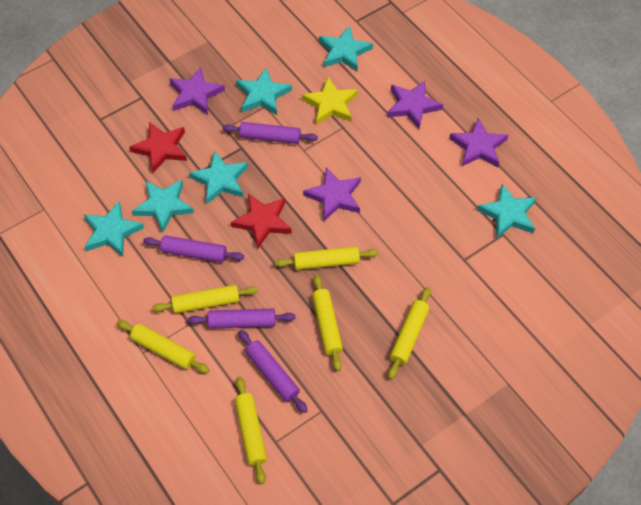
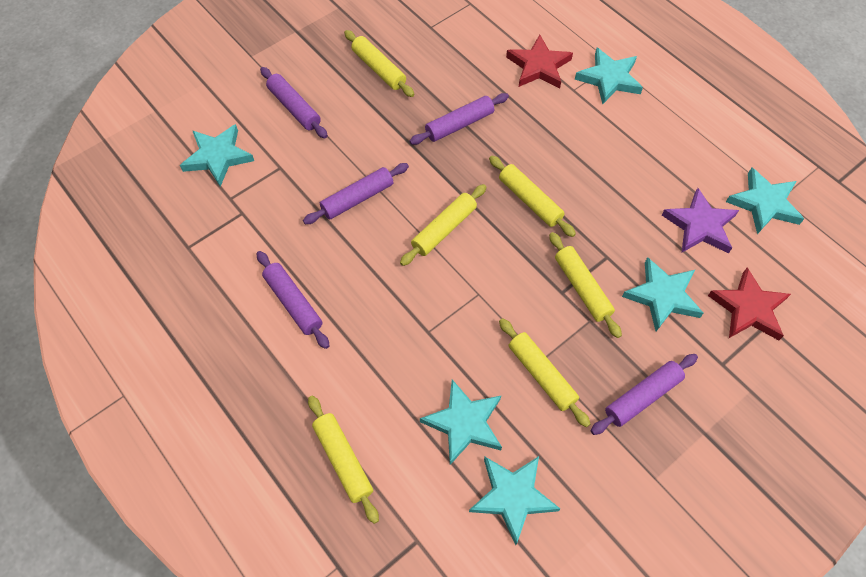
purple rolling pin: [143,235,244,262] [188,309,296,329] [222,122,318,144] [238,330,308,413] = 4 -> [257,251,330,349] [260,67,328,138] [303,163,409,224] [409,93,509,145] [591,354,698,435] = 5
purple star: [169,67,225,115] [303,167,361,221] [387,81,443,129] [449,118,508,167] = 4 -> [662,188,739,254] = 1
yellow star: [302,77,358,125] = 1 -> none = 0

